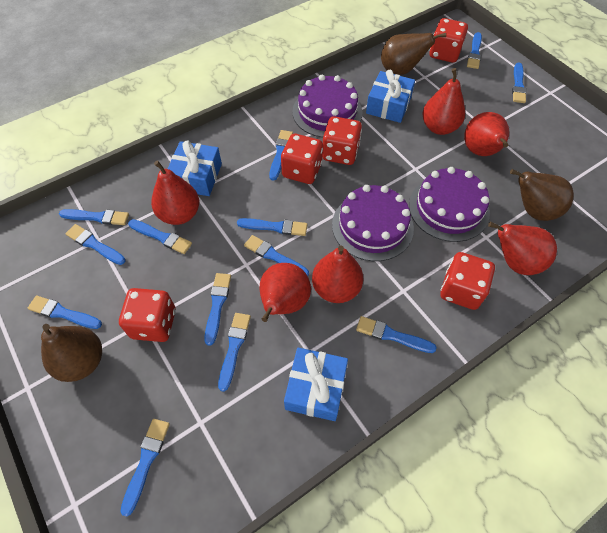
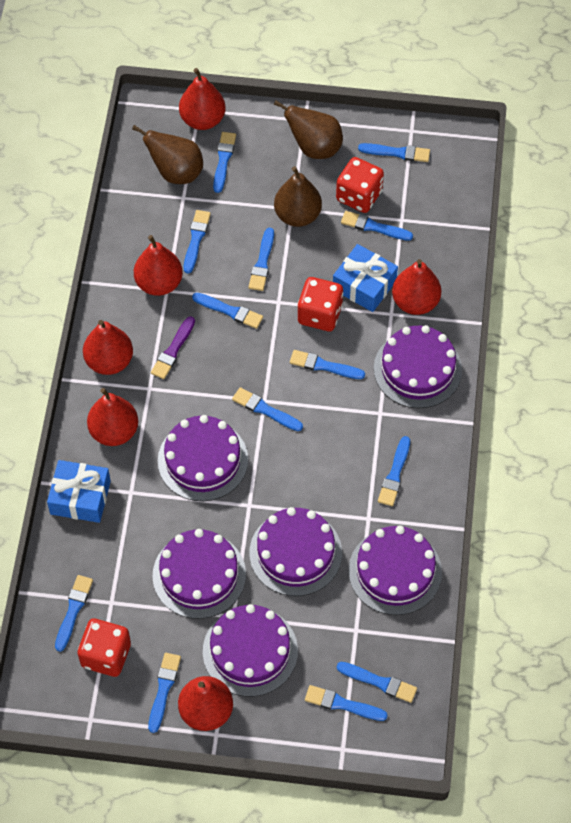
blue gift: [168,140,222,196] [284,348,348,421] [366,70,415,123] = 3 -> [47,460,111,523] [333,244,398,312] = 2
purple brush: none = 0 -> [151,316,195,379] = 1
purple cake: [292,75,362,138] [332,185,414,261] [409,167,490,242] = 3 -> [152,529,246,619] [158,415,248,501] [203,604,298,697] [249,507,342,596] [348,526,442,615] [374,325,462,408] = 6
red dice: [119,288,176,342] [281,134,323,184] [322,116,362,165] [430,18,468,63] [440,252,495,310] = 5 -> [78,618,131,677] [297,277,343,331] [336,157,384,213] = 3

